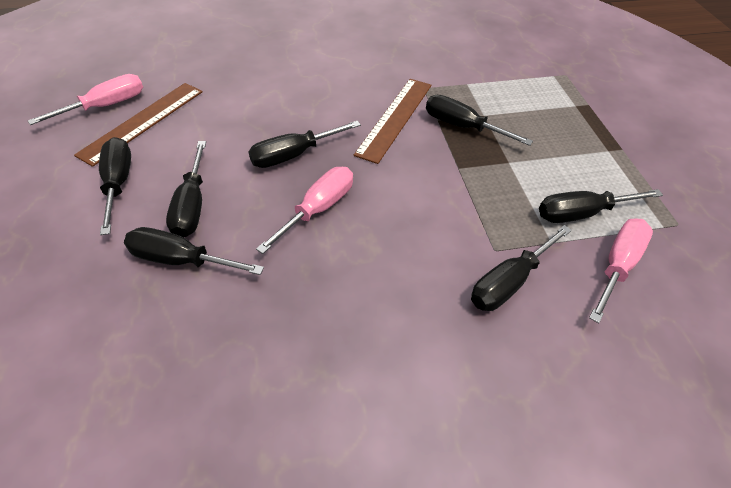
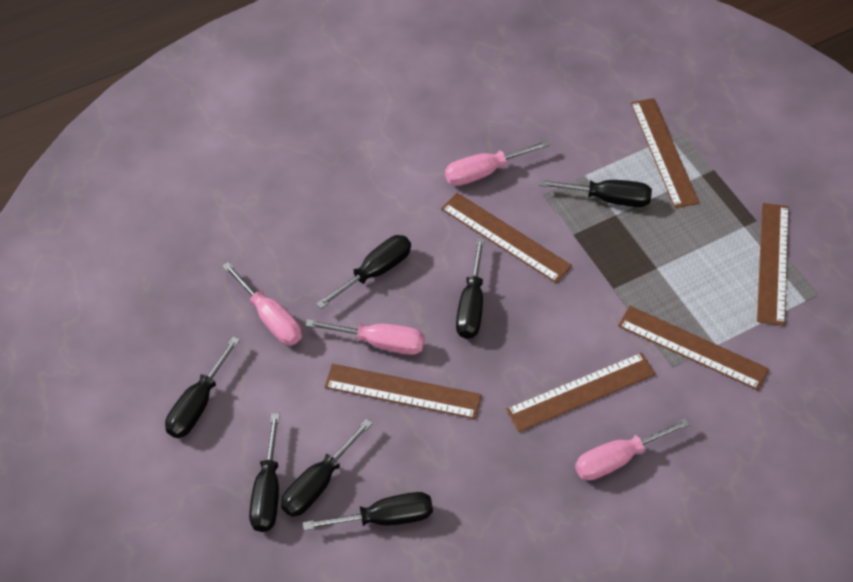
brown ruler: [74,83,203,167] [354,79,431,164] = 2 -> [324,364,482,419] [441,193,572,283] [506,352,655,432] [618,306,769,390] [631,98,699,208] [757,203,789,326] = 6
pink screwdriver: [28,74,143,125] [256,167,353,254] [589,218,653,323] = 3 -> [222,262,302,345] [306,319,425,355] [445,140,549,186] [575,418,690,480] = 4

